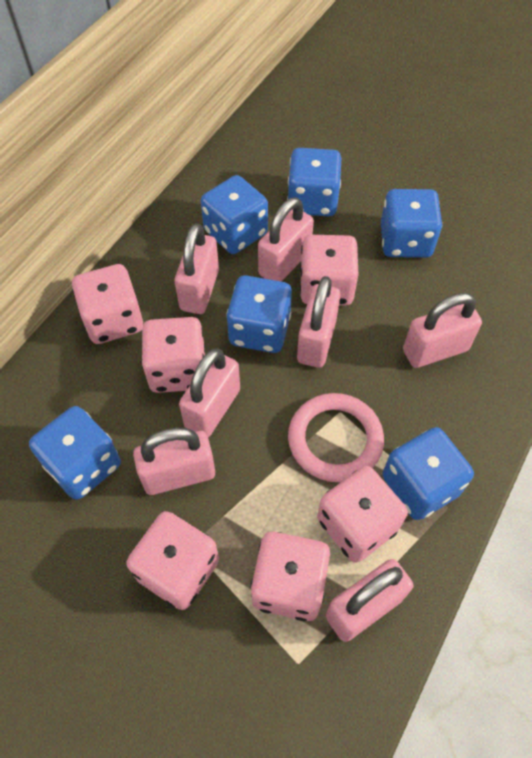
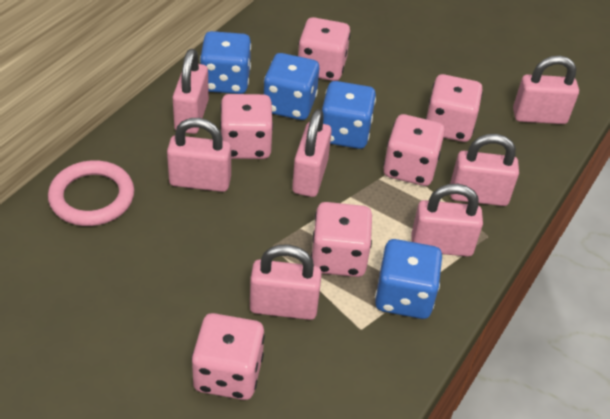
blue dice: [29,406,121,500] [201,175,268,254] [226,275,292,353] [287,148,341,216] [381,189,442,258] [383,427,474,520] = 6 -> [200,31,251,94] [264,53,319,120] [322,81,376,149] [375,239,442,319] = 4

